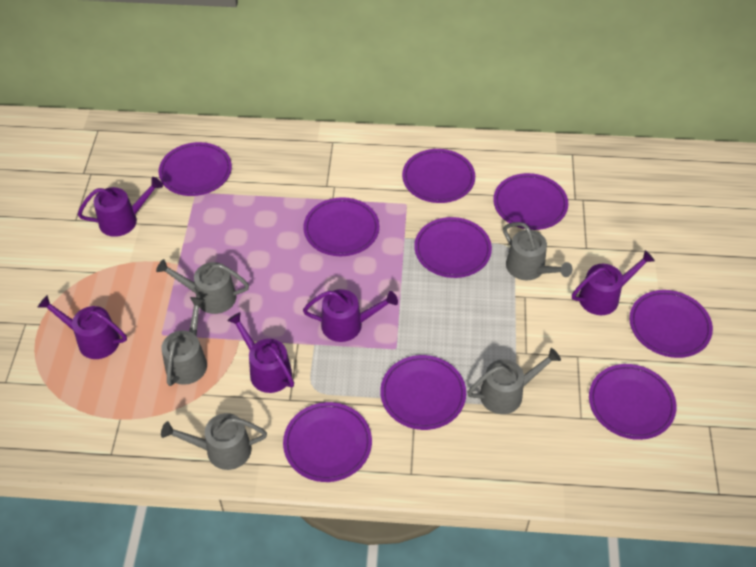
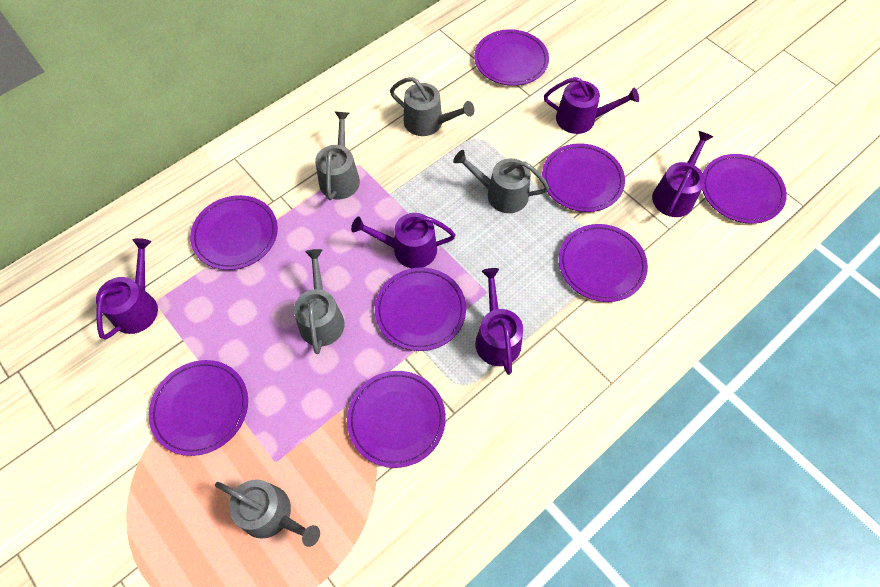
purple plate: [159,142,232,196] [283,402,372,482] [303,197,380,256] [380,355,466,430] [402,149,475,203] [414,217,492,278] [493,173,568,230] [589,364,676,440] [629,290,713,358] = 9 -> [149,360,248,456] [190,195,278,270] [347,371,446,468] [375,267,466,351] [474,29,549,86] [542,143,625,212] [559,224,648,302] [702,154,787,224] = 8

